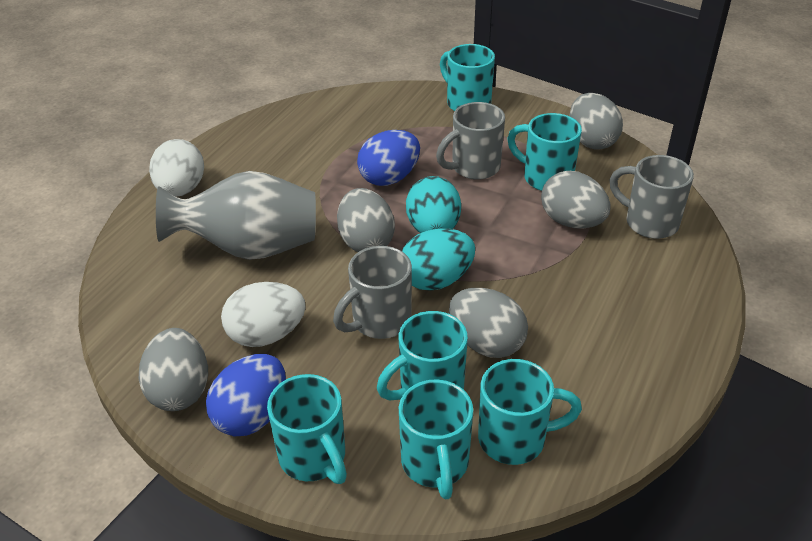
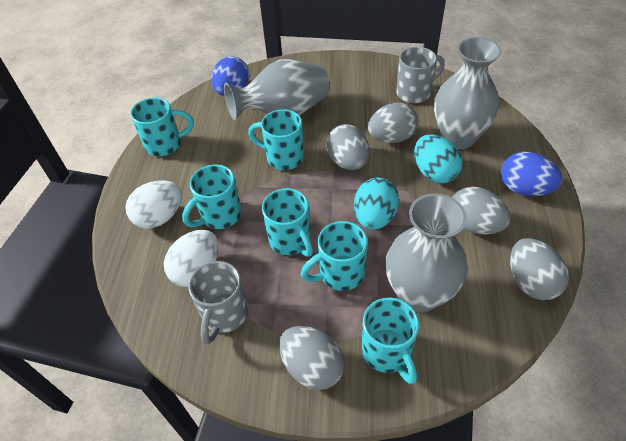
grey mug: [333,246,412,339] [436,102,505,180] [610,155,694,239] = 3 -> [189,261,248,344] [396,47,445,104] = 2
grey vase: [156,171,316,260] = 1 -> [224,59,329,120] [385,193,468,312] [434,37,502,149] = 3

